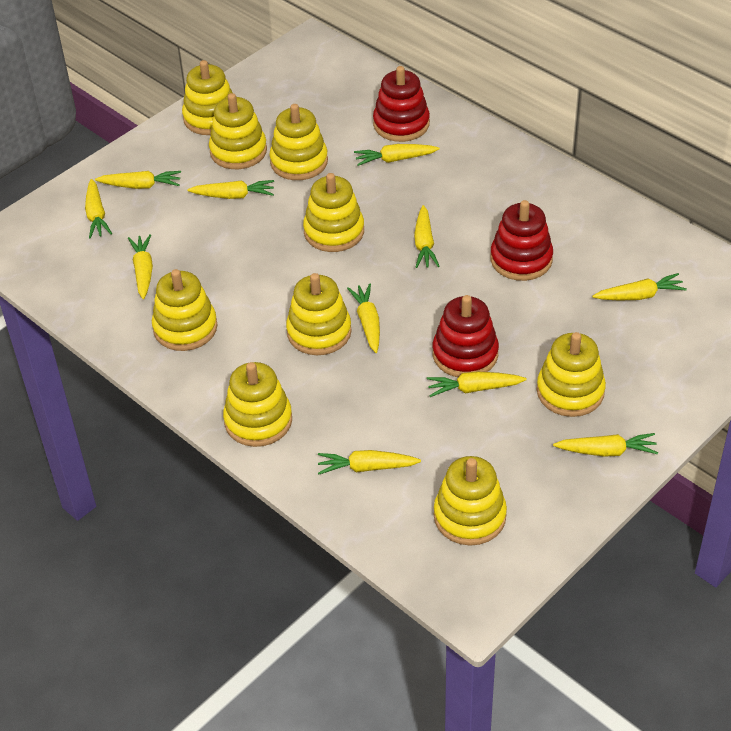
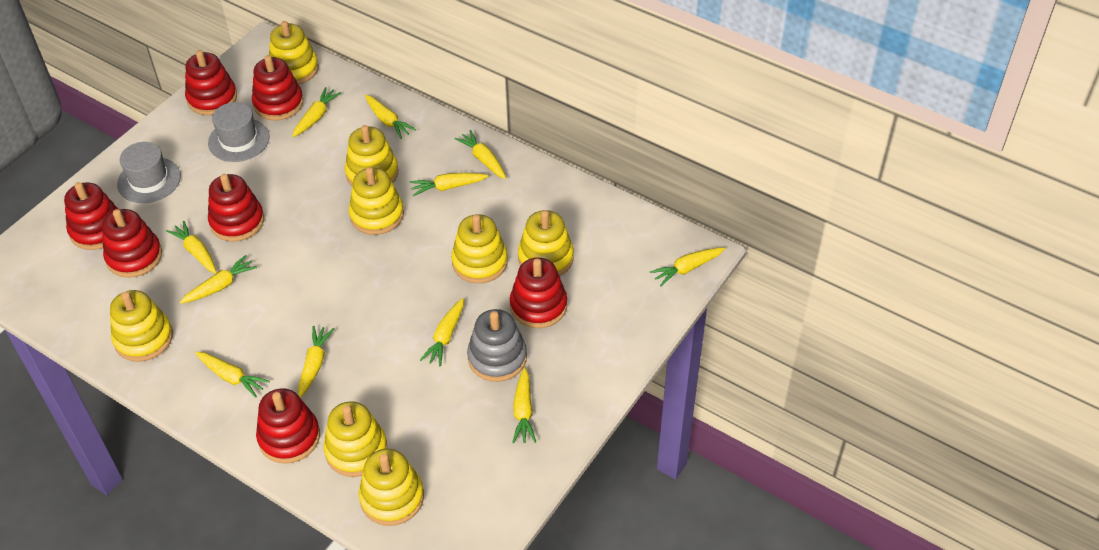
grey hat: none = 0 -> [117,142,181,203] [208,102,270,162] = 2
grey stacking toy: none = 0 -> [467,309,527,382] = 1
red stacking toy: [373,66,430,142] [433,295,499,377] [490,200,553,281] = 3 -> [64,182,118,250] [102,209,162,278] [185,50,237,115] [208,174,264,242] [252,55,304,121] [256,388,320,464] [510,258,567,328] = 7
yellow stacking toy: [152,269,217,351] [182,60,233,135] [209,93,267,169] [223,362,292,447] [269,104,328,180] [286,273,352,355] [303,173,364,252] [434,456,507,546] [537,332,606,417] = 9 -> [110,290,173,362] [269,21,319,85] [324,401,388,477] [345,125,399,186] [349,167,404,235] [359,449,424,526] [451,214,508,283] [518,210,574,276] = 8

